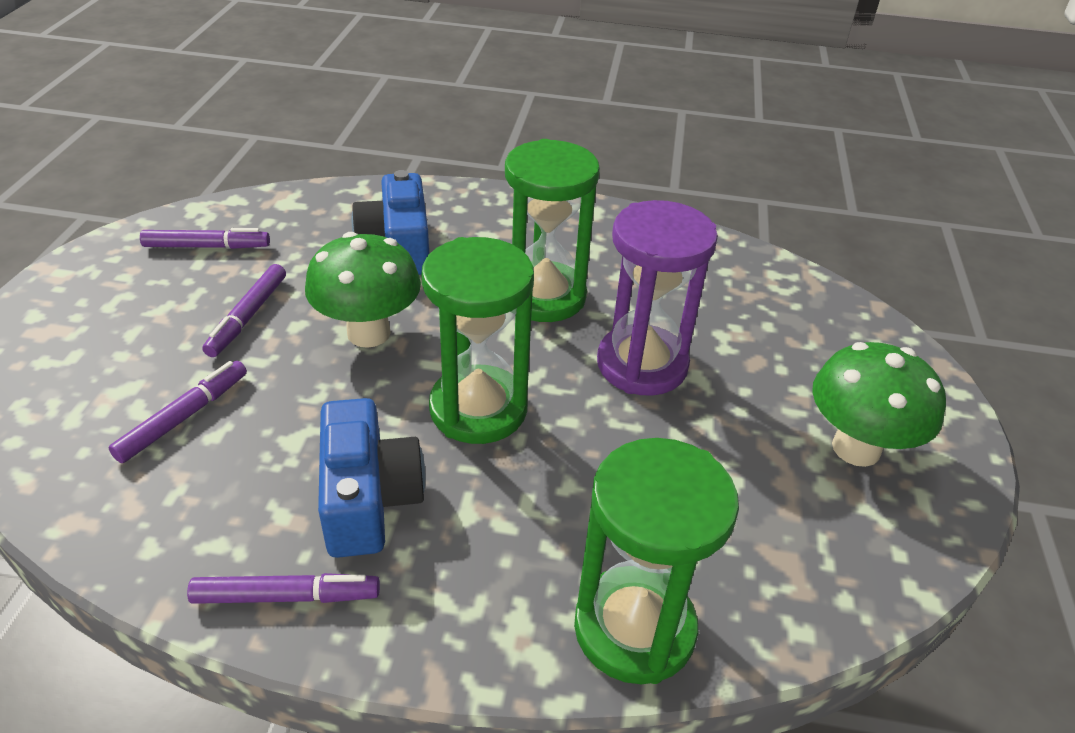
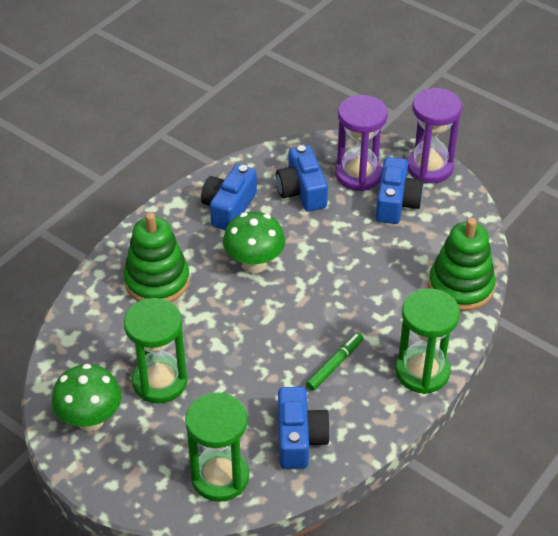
blue camera: [318,398,426,558] [352,170,429,275] = 2 -> [201,164,257,230] [276,145,328,211] [278,387,330,469] [376,157,424,224] = 4
green marker: none = 0 -> [306,333,363,391] = 1
green stacking toy: none = 0 -> [123,212,190,302] [428,218,496,311] = 2
purple hourglass: [597,200,718,396] = 1 -> [335,95,388,191] [407,88,462,183] = 2
purple marker: [109,361,247,463] [140,228,270,249] [187,573,380,604] [202,264,286,357] = 4 -> none = 0

